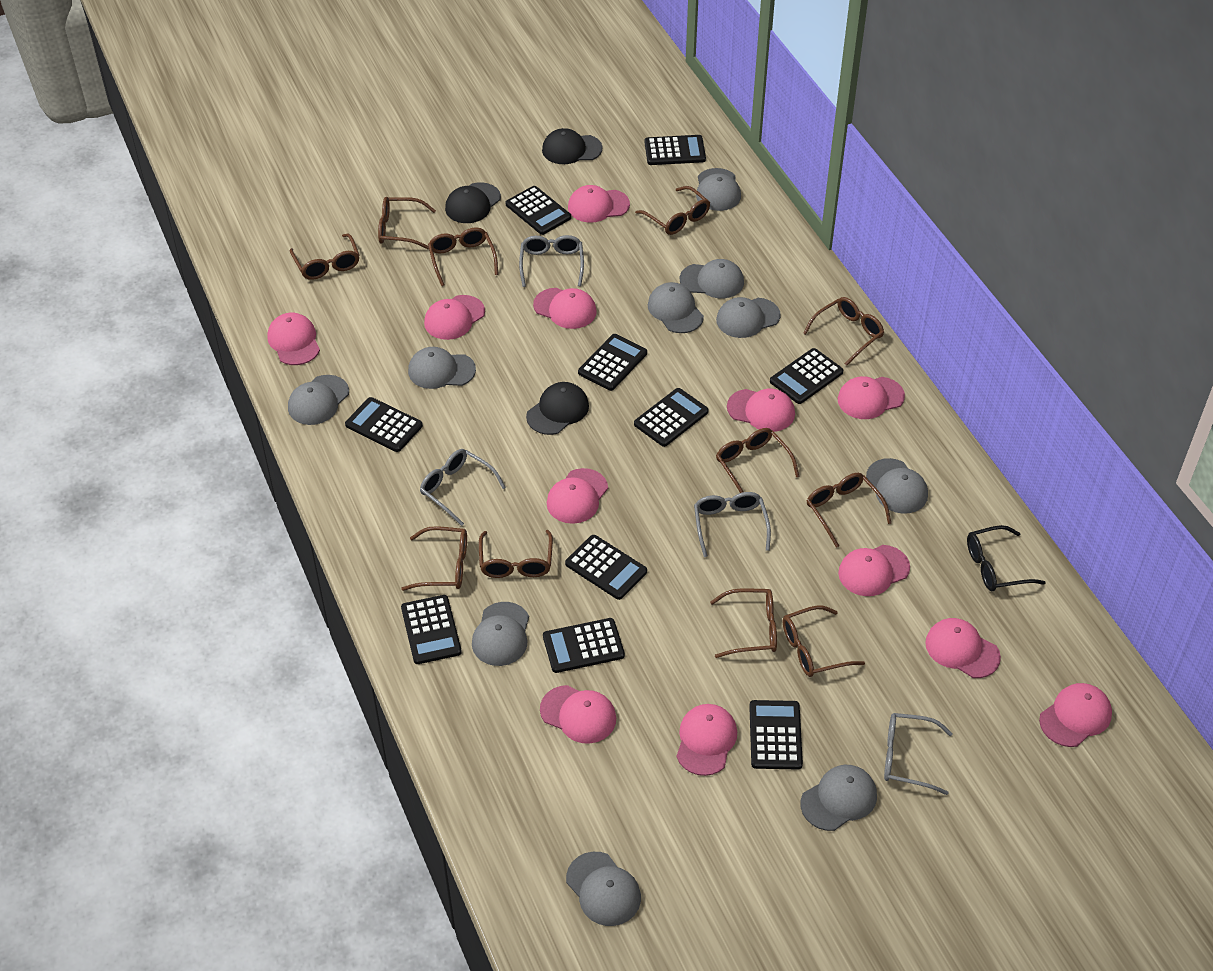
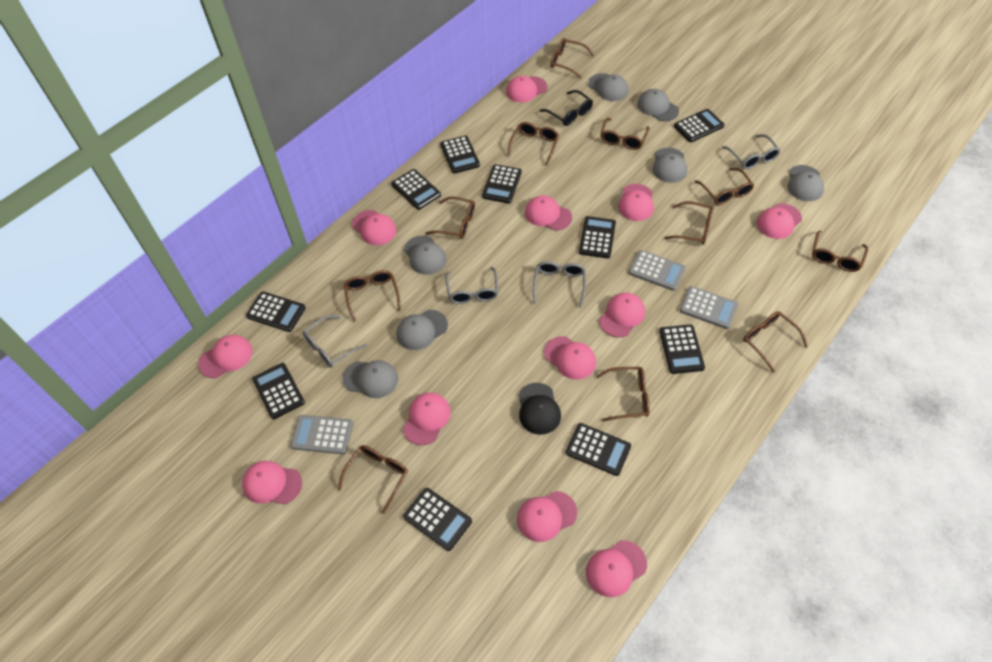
black cap: [445,182,501,223] [526,382,589,435] [542,128,602,164] = 3 -> [518,383,561,435] = 1
grey calculator: none = 0 -> [291,415,353,454] [629,250,686,291] [680,286,739,329] = 3
grey cap: [288,375,349,425] [408,347,476,389] [472,602,529,666] [566,852,641,926] [648,282,704,333] [680,259,744,298] [696,168,741,211] [716,297,781,338] [801,765,877,831] [866,458,928,514] = 10 -> [342,360,398,398] [397,310,448,350] [404,236,446,275] [588,73,629,101] [637,89,679,121] [653,148,687,183] [787,165,824,201] = 7

